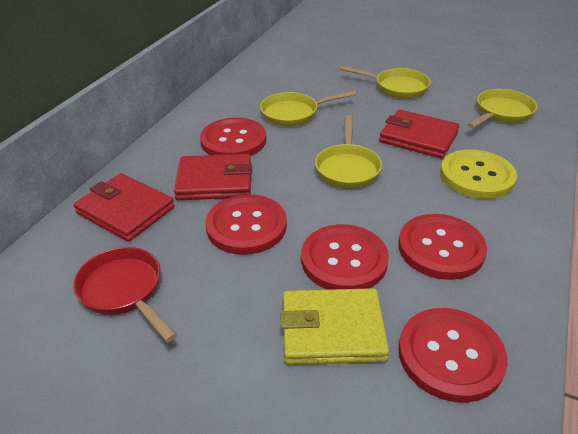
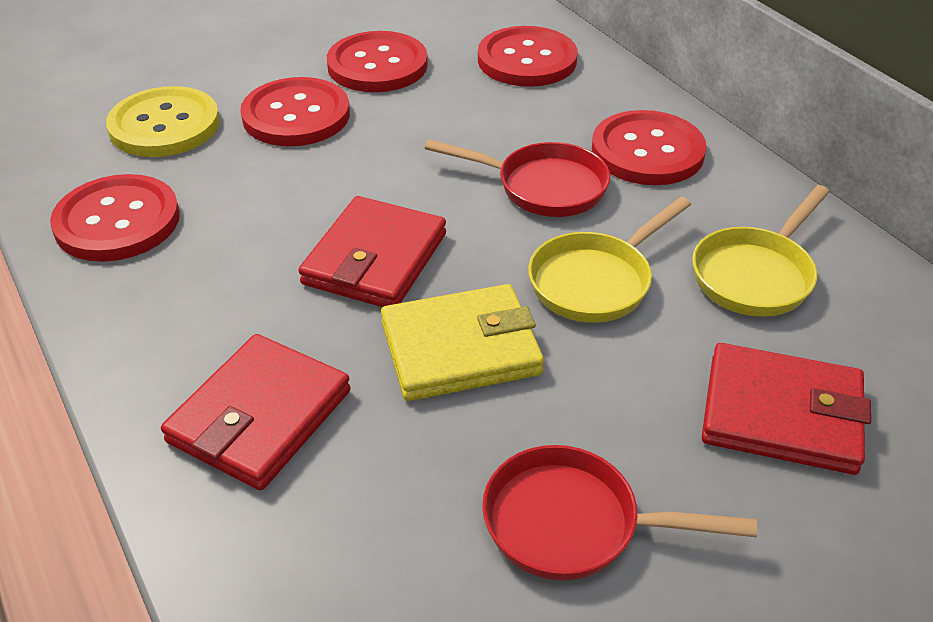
red pan: [73,247,177,342] = 1 -> [425,139,610,217] [482,445,757,581] = 2
yellow pan: [260,90,356,127] [315,115,382,189] [340,65,431,99] [467,89,537,128] = 4 -> [528,197,691,323] [692,185,830,317] = 2

